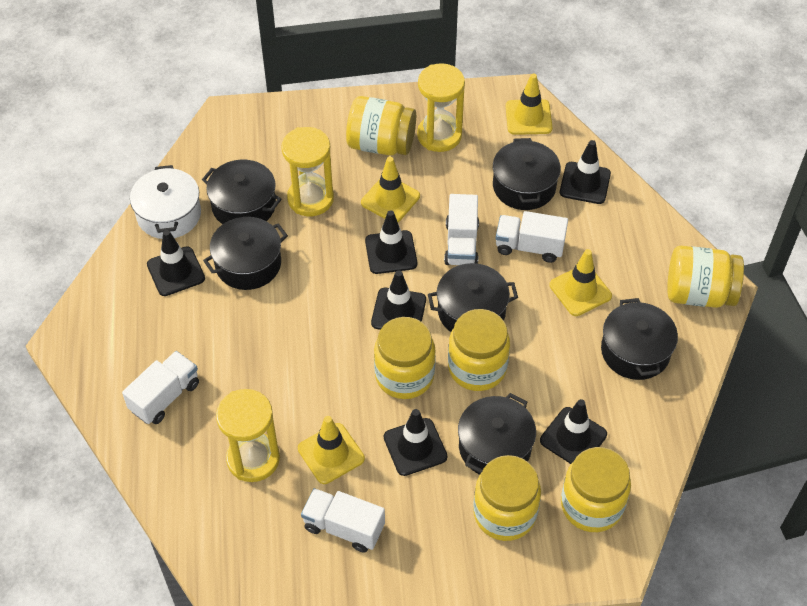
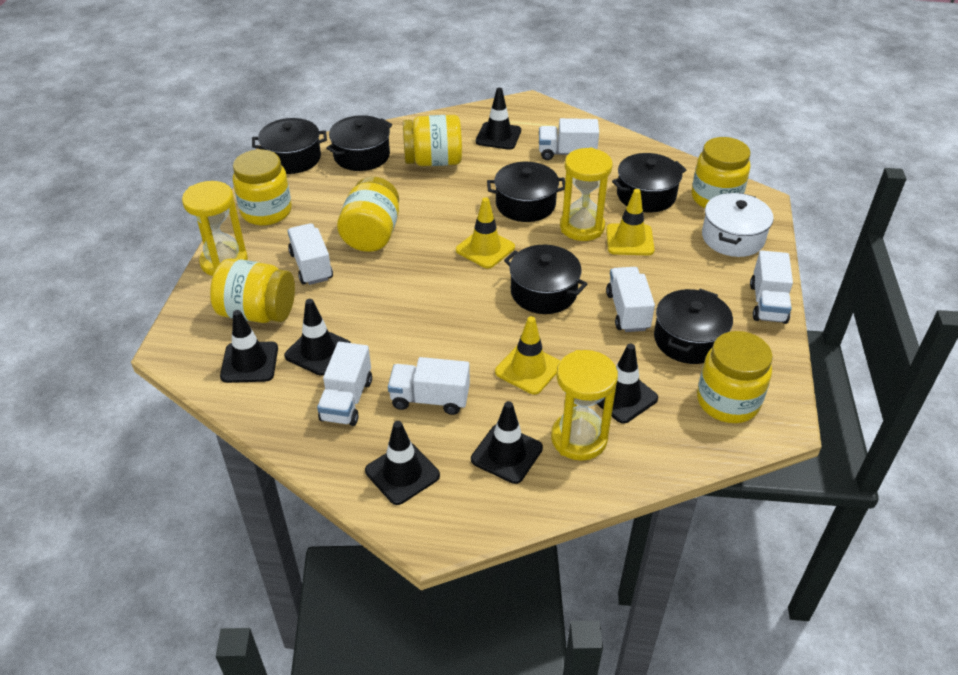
white truck: [122,351,199,424] [301,488,385,553] [444,194,479,265] [496,211,568,263] = 4 -> [288,223,333,285] [317,342,372,426] [388,357,470,415] [539,118,599,160] [606,267,655,332] [750,250,793,324] = 6
yellow traffic cone: [298,416,365,484] [361,157,420,222] [505,74,552,135] [550,249,612,316] = 4 -> [456,197,515,269] [495,316,560,395] [606,189,655,255] = 3

